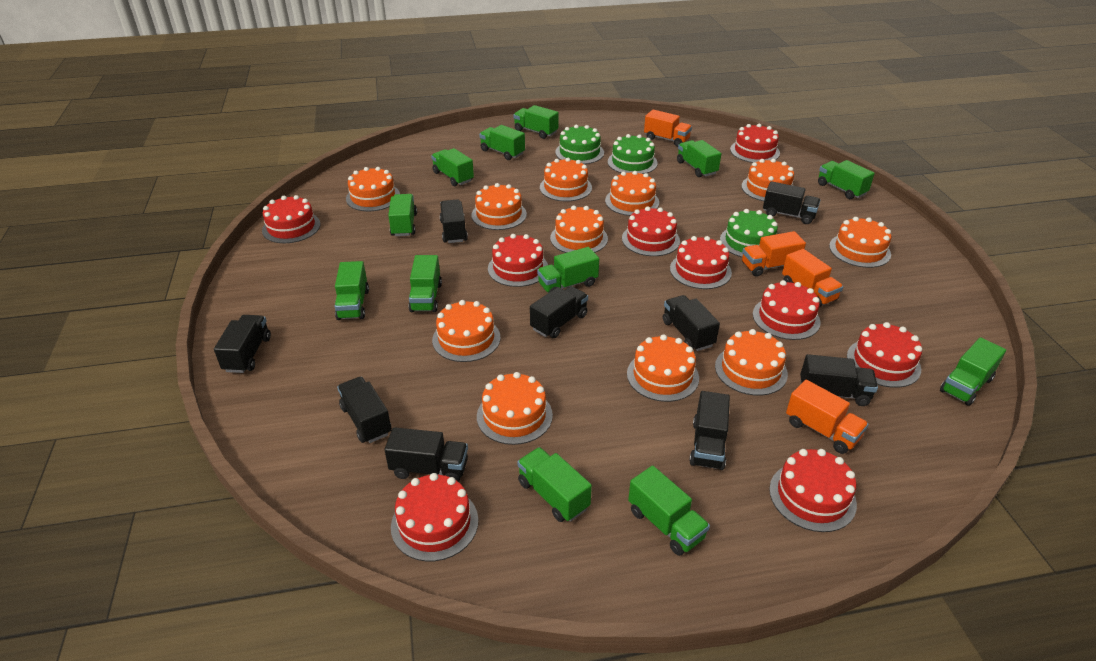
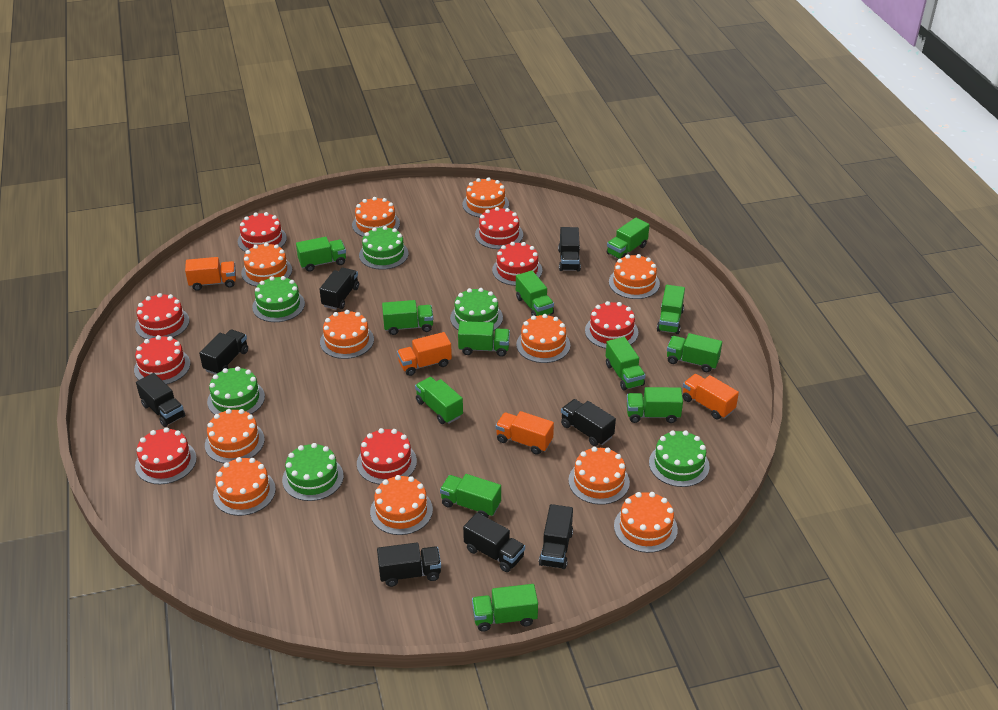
black truck: [214,315,271,373] [337,377,392,443] [384,427,468,482] [440,200,468,243] [530,286,588,338] [663,295,720,351] [689,391,730,470] [763,181,820,224] [800,354,878,406] = 9 -> [136,373,186,427] [199,329,248,375] [319,268,359,310] [377,543,441,587] [463,513,525,572] [539,504,573,569] [558,227,581,271] [561,399,616,446] = 8
green cake: [555,125,604,164] [608,134,658,174] [720,209,778,257] = 3 -> [207,366,265,415] [252,276,305,322] [282,443,344,501] [359,226,408,270] [450,288,503,330] [649,430,710,487] = 6
red cake: [262,195,321,243] [391,473,478,561] [488,234,548,287] [622,206,680,256] [670,236,732,289] [730,124,780,163] [753,280,821,340] [769,449,857,532] [847,322,922,388] = 9 -> [134,335,190,385] [135,293,189,339] [135,427,197,484] [238,212,287,252] [357,428,417,484] [475,207,523,249] [492,242,542,286] [585,301,638,349] = 8

